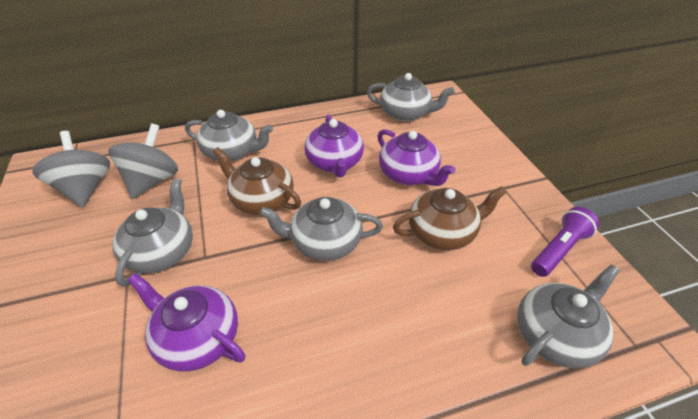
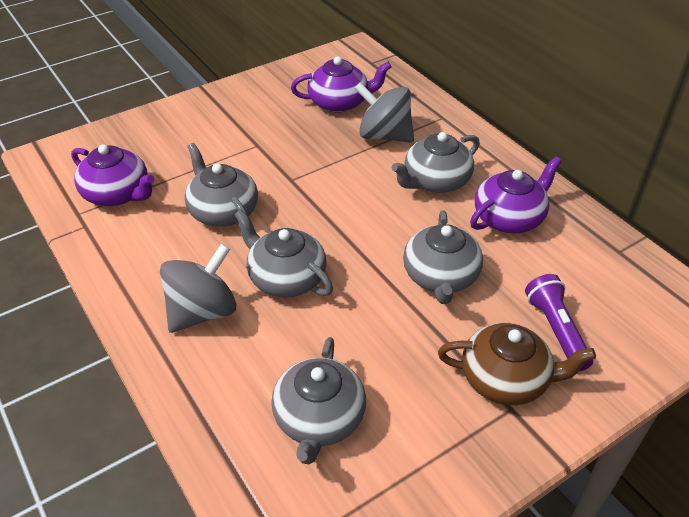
brown teapot: [213,147,301,215] [393,186,507,250] = 2 -> [438,323,596,405] = 1

